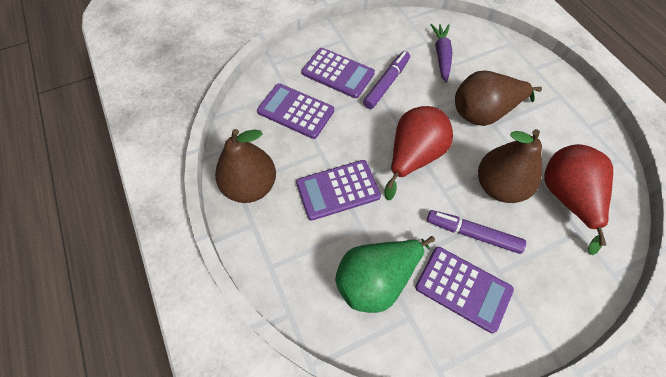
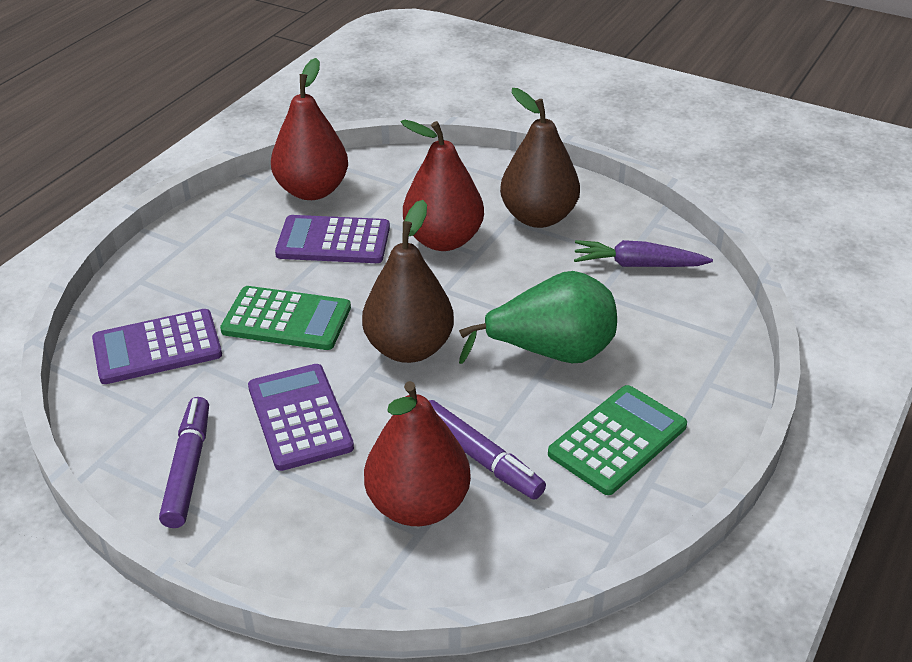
brown pear: [215,129,276,203] [455,70,542,126] [478,129,542,203] = 3 -> [362,200,454,363] [500,88,580,228] = 2
green calculator: none = 0 -> [220,286,351,350] [548,385,687,495] = 2
purple calculator: [257,83,334,139] [296,160,381,221] [302,48,375,98] [415,247,514,333] = 4 -> [92,309,222,384] [248,364,354,471] [275,215,390,263] = 3
red pear: [384,106,453,200] [544,144,613,255] = 2 -> [271,58,348,200] [364,381,471,526] [401,120,484,251] = 3

